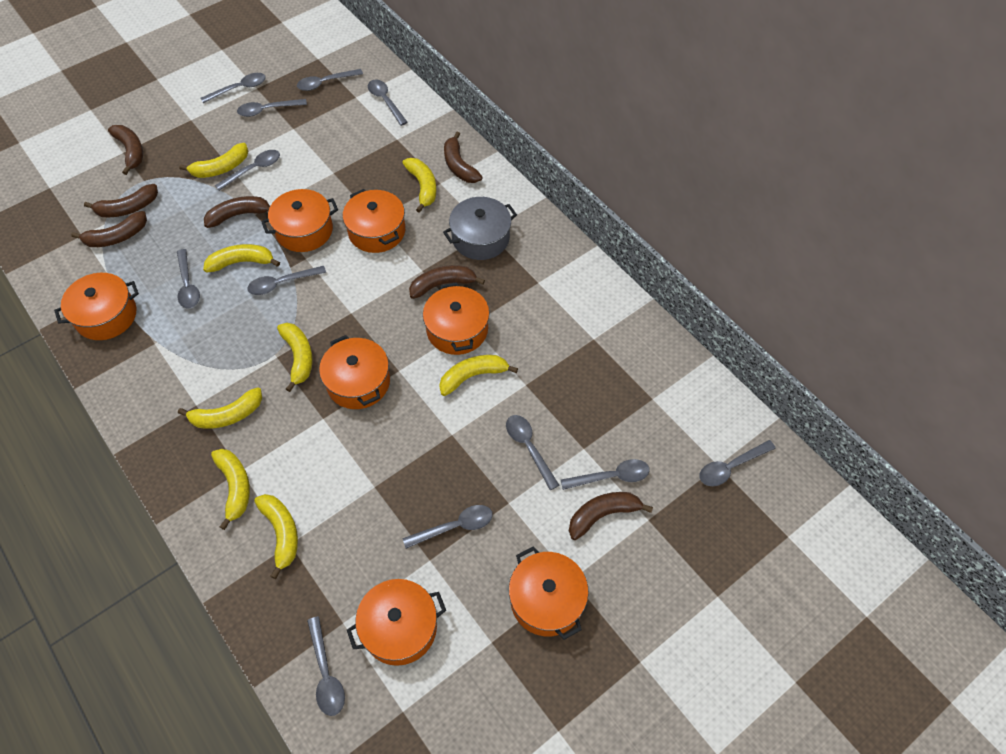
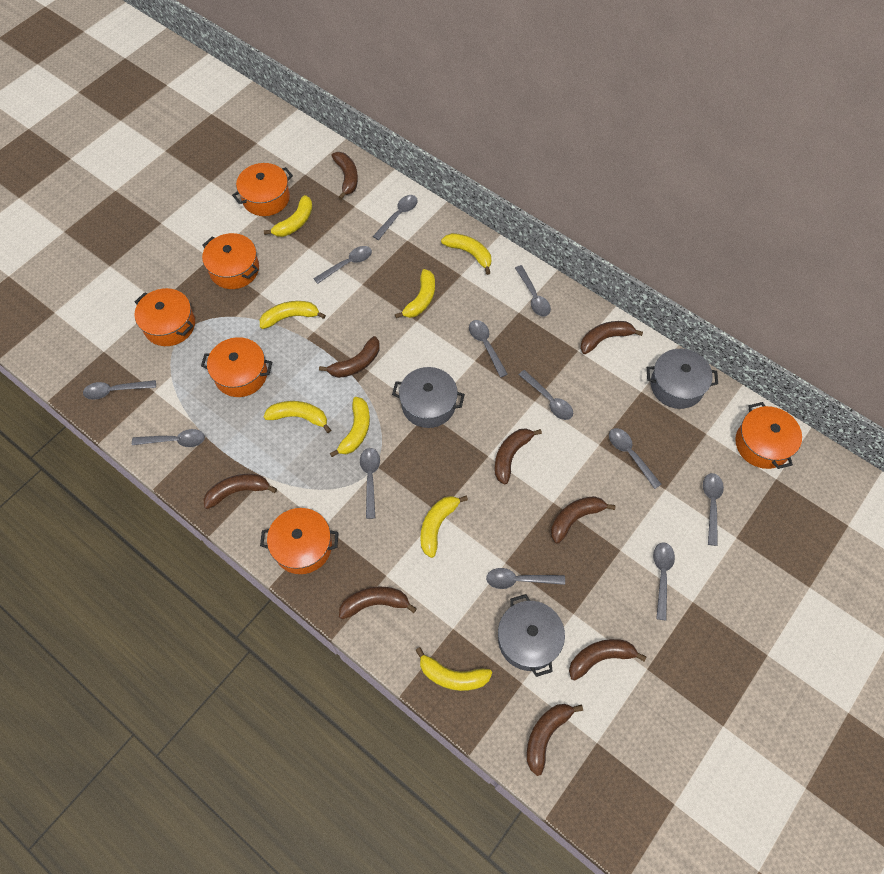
brown banana: [71,211,147,247] [84,184,158,217] [108,125,143,175] [204,196,270,228] [409,265,485,299] [444,132,482,183] [569,492,653,540] = 7 -> [204,474,277,509] [319,336,380,378] [331,152,358,200] [339,587,417,619] [494,428,542,484] [527,704,583,776] [551,496,616,544] [569,639,646,680] [580,321,643,354] = 9
grey pot: [443,197,517,260] = 1 -> [392,367,465,428] [498,594,565,677] [647,349,718,409] = 3
orange pot: [54,273,139,340] [261,189,338,252] [319,335,390,409] [343,189,405,253] [347,579,446,666] [423,283,490,355] [509,546,589,640] = 7 -> [134,288,195,346] [201,337,272,397] [202,233,259,289] [232,163,293,216] [260,508,339,574] [735,402,802,469] = 6

